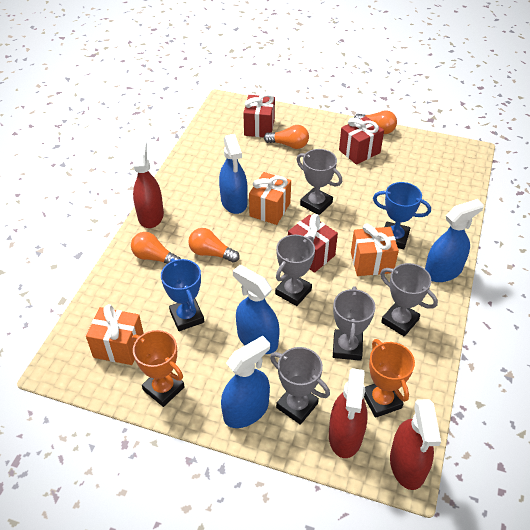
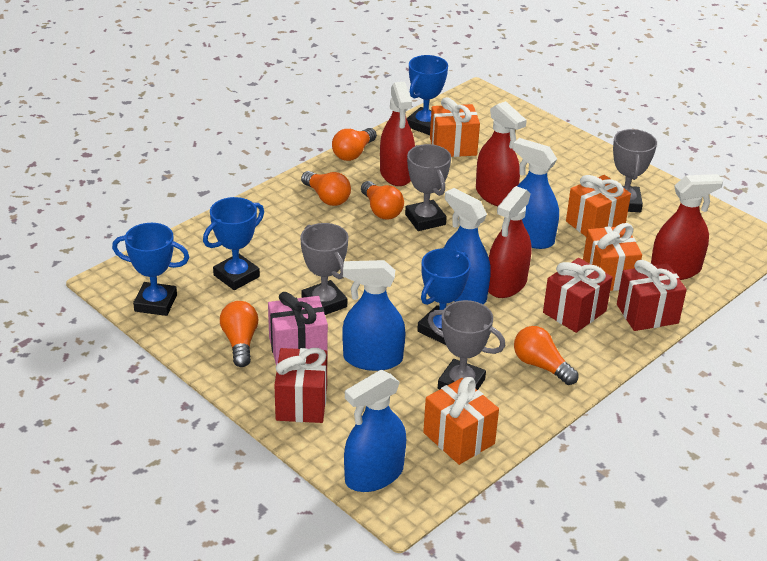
blue trophy: [161,258,204,331] [373,182,431,250] = 2 -> [112,223,189,316] [203,197,264,290] [406,55,448,135] [417,248,470,345] = 4
grey trophy: [270,347,330,425] [275,234,315,306] [296,149,342,215] [333,286,375,361] [380,263,438,337] = 5 -> [300,223,348,315] [405,144,451,231] [428,300,505,390] [613,129,657,212] = 4
orange gift: [86,304,144,365] [249,172,291,225] [351,223,399,276] = 3 -> [423,377,499,465] [430,97,480,157] [566,175,631,236] [583,223,642,291] = 4
orange light bulb: [131,232,181,264] [188,228,240,263] [264,125,309,149] [354,110,397,134] = 4 -> [220,301,258,367] [301,171,351,206] [332,128,377,161] [361,181,404,220] [514,326,578,385] = 5
orange trophy: [132,330,185,407] [364,339,415,418] = 2 -> none = 0
pink gift: none = 0 -> [268,292,328,365] = 1
red spray bottle: [133,140,164,228] [329,368,368,458] [390,399,441,490] = 3 -> [380,82,415,186] [476,101,527,206] [488,186,532,298] [651,174,723,280] = 4

